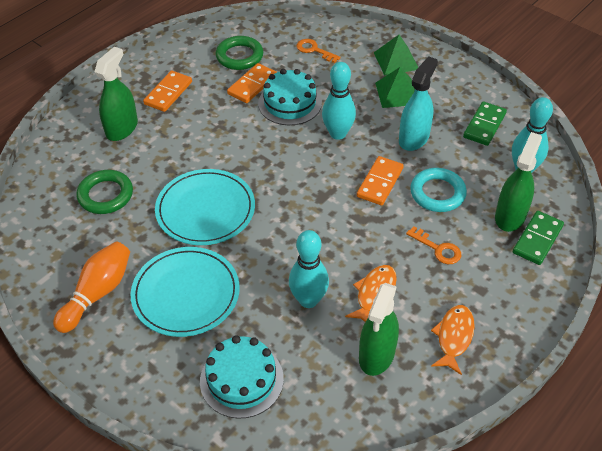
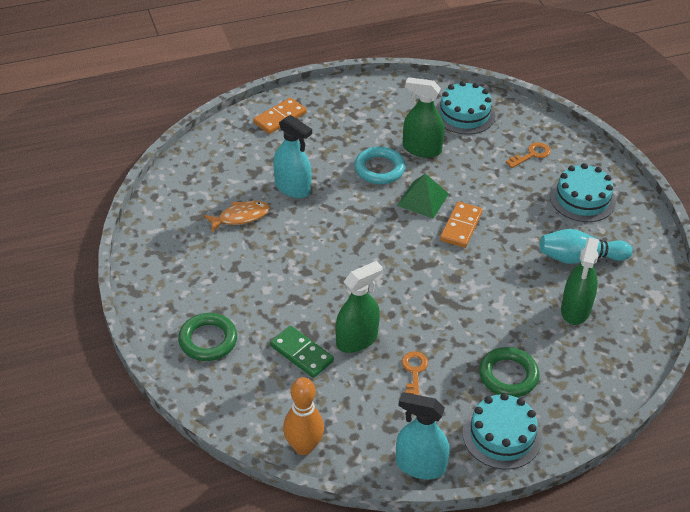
green domino: [463,102,507,146] [513,211,564,265] = 2 -> [270,326,334,378] = 1
green pyramid: [374,35,418,76] [375,67,415,108] = 2 -> [397,173,449,219] = 1
orange domino: [143,71,192,112] [227,63,277,103] [357,156,404,205] = 3 -> [253,98,307,134] [440,201,483,248] = 2
orange fish: [345,265,397,322] [431,305,475,375] = 2 -> [204,201,270,232] = 1
turquoise bowling pin: [289,230,329,308] [322,62,356,140] [512,97,553,173] = 3 -> [539,229,633,264] = 1
turquoise cake: [200,335,284,419] [258,69,322,125] = 2 -> [435,81,495,134] [463,393,542,469] [550,163,616,222] = 3
turquoise plate: [131,247,240,337] [155,169,255,245] = 2 -> none = 0
turquoise spray bottle: [399,56,438,151] = 1 -> [273,115,312,198] [396,392,450,480] = 2

